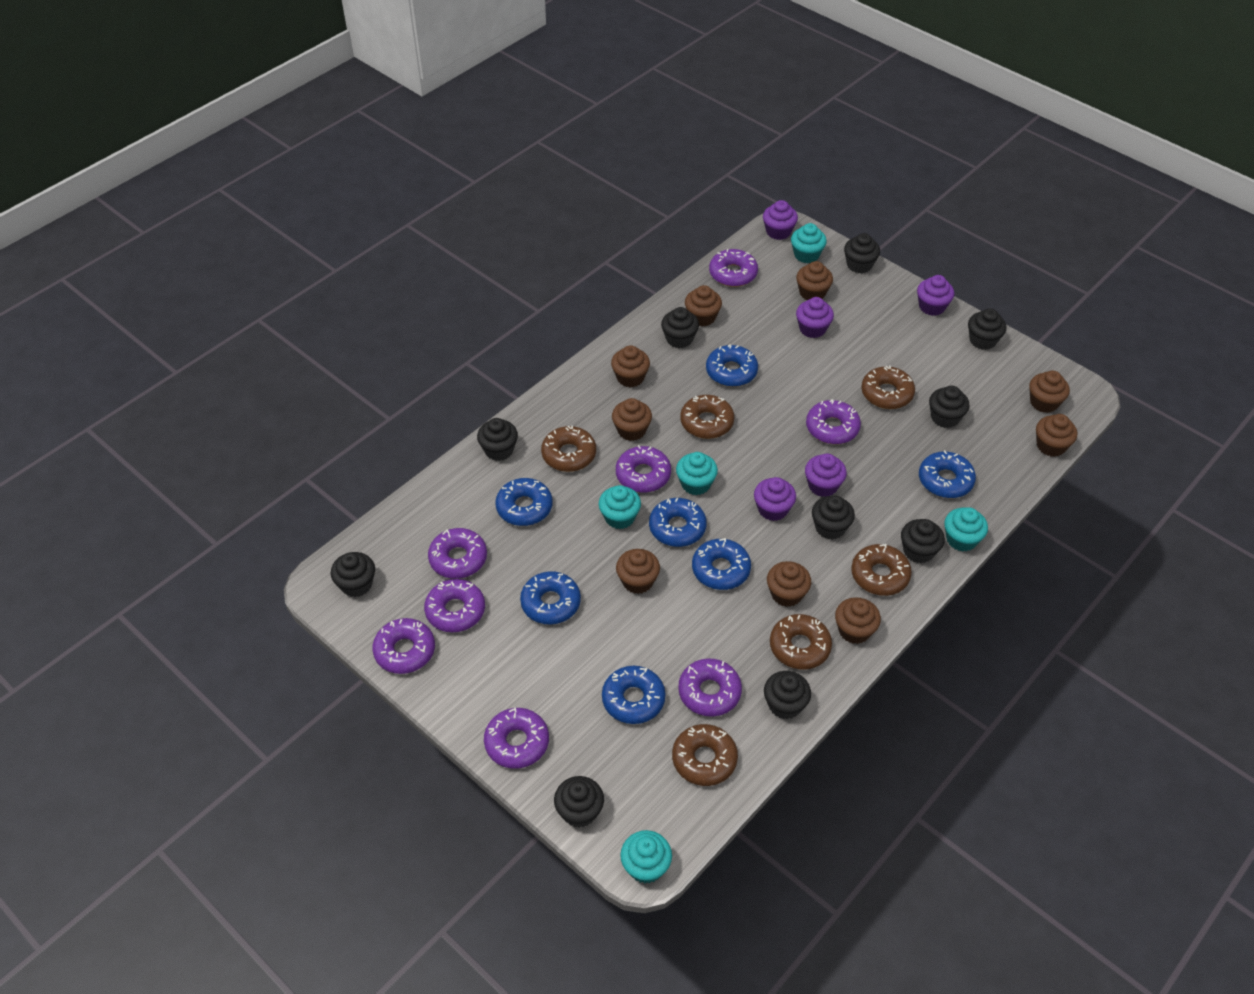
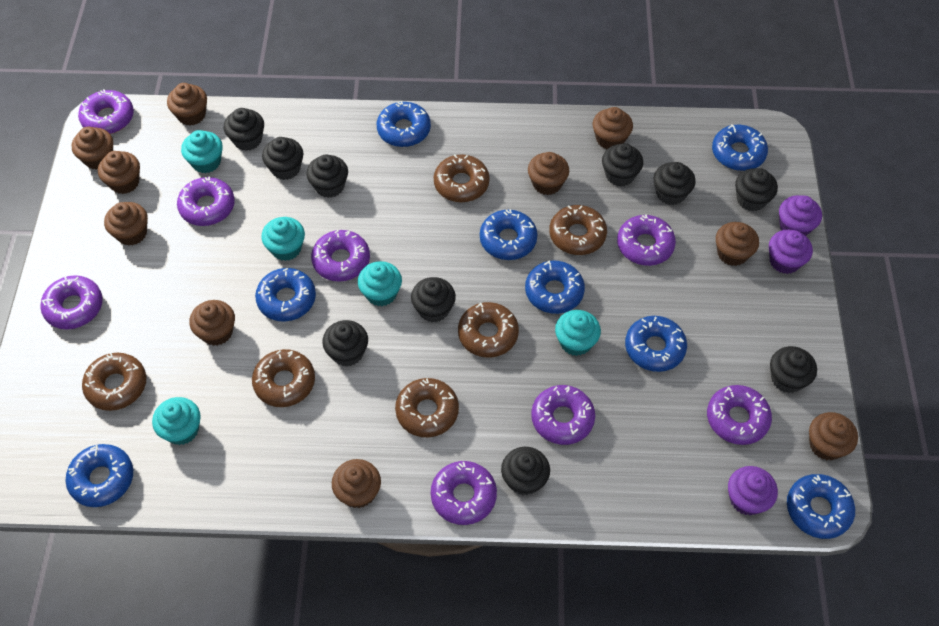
blue donut: [495,478,552,526] [520,571,581,624] [602,666,666,724] [649,498,707,547] [692,538,751,590] [706,344,758,387] [919,450,976,498] = 7 -> [66,444,133,507] [255,268,316,322] [377,101,431,147] [480,209,538,260] [525,260,585,314] [625,316,687,372] [712,124,768,171] [787,474,855,539] = 8
brown cupcake: [611,345,650,387] [612,398,652,441] [616,549,660,594] [685,285,722,326] [767,561,811,607] [796,261,833,300] [835,597,881,644] [1029,371,1070,413] [1036,414,1077,457] = 9 -> [72,127,113,170] [98,151,140,194] [104,202,148,246] [167,83,207,126] [189,300,235,346] [332,459,381,508] [528,152,569,195] [593,107,633,149] [716,222,759,266] [809,412,858,460] = 10
purple cupcake: [754,477,796,521] [763,200,798,240] [796,297,834,338] [805,453,847,497] [917,275,954,316] = 5 -> [728,466,778,515] [769,230,813,274] [779,195,822,236] = 3

